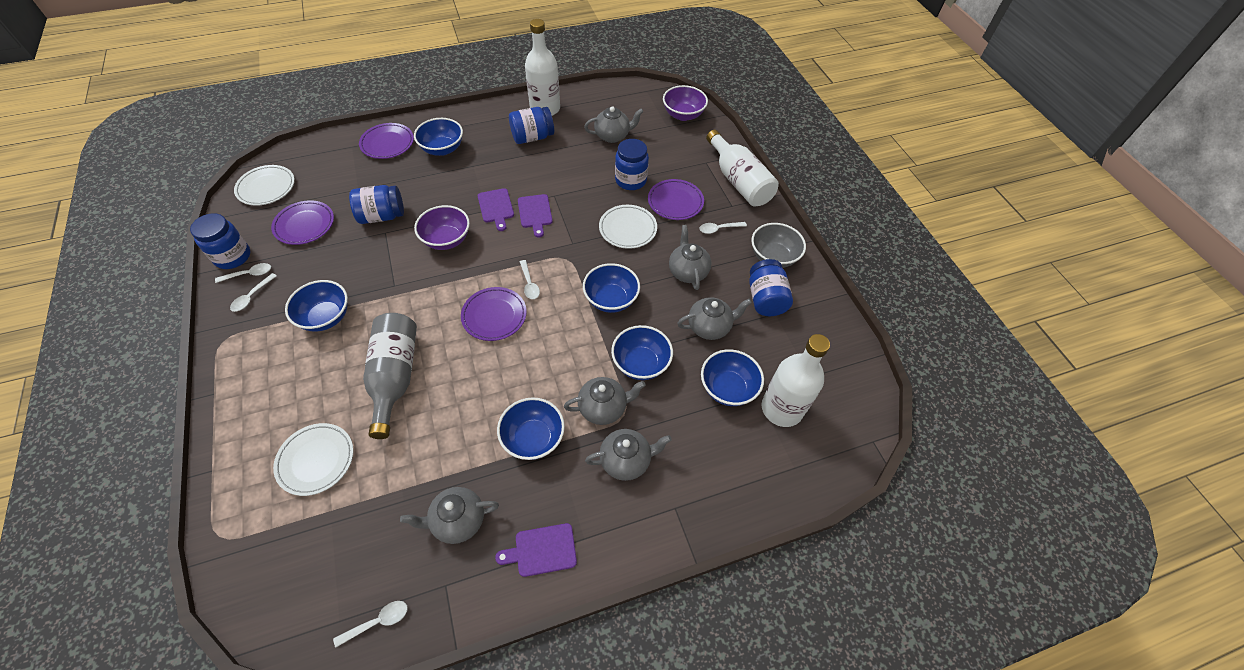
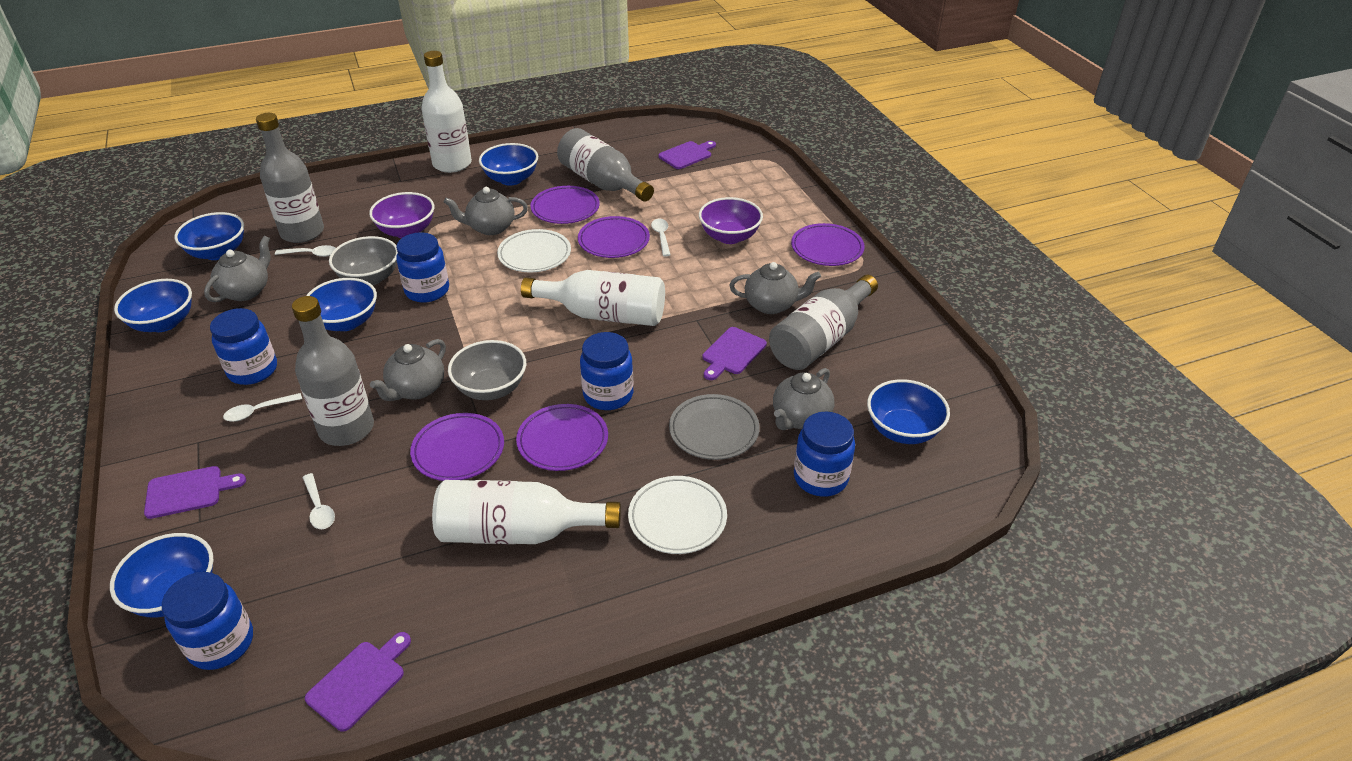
grey bottle: [363,313,417,439] = 1 -> [256,113,324,243] [292,296,374,446] [557,128,654,202] [769,275,878,370] = 4
grey bowl: [751,223,806,268] = 1 -> [329,236,398,285] [448,340,526,400] = 2
grey plate: none = 0 -> [669,394,760,460] = 1
grey teapot: [400,487,499,544] [564,377,646,425] [584,106,644,143] [585,429,672,481] [669,225,711,290] [677,297,752,340] = 6 -> [204,236,270,302] [370,339,446,401] [444,187,528,235] [729,262,821,314] [773,368,834,430] = 5
purple cutting board: [478,188,514,231] [495,523,577,577] [518,194,553,238] = 3 -> [144,466,246,519] [305,632,411,732] [658,141,716,169] [703,327,767,380] = 4
purple plate: [271,200,334,245] [359,123,414,159] [461,287,527,341] [648,179,704,220] = 4 -> [410,413,504,481] [516,404,608,471] [530,186,600,224] [578,216,650,258] [791,223,865,266] = 5
white plate: [234,165,295,206] [273,423,354,496] [599,205,657,249] = 3 -> [497,229,571,272] [628,476,727,554] = 2
white spoon: [215,263,271,283] [230,273,277,312] [333,601,408,647] [520,260,540,299] [699,222,747,234] = 5 -> [223,393,302,422] [275,245,336,257] [302,473,335,529] [651,219,670,257] = 4

